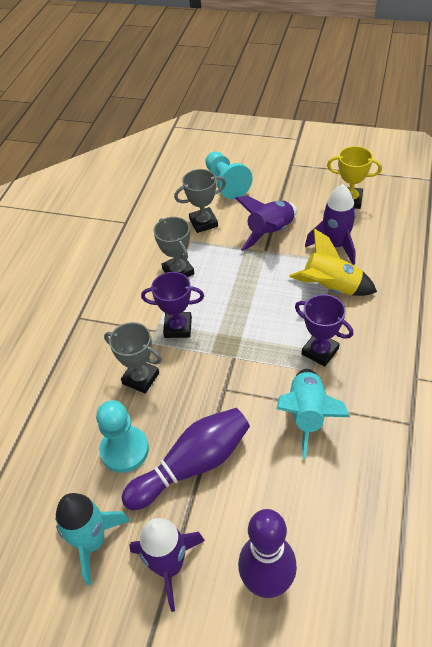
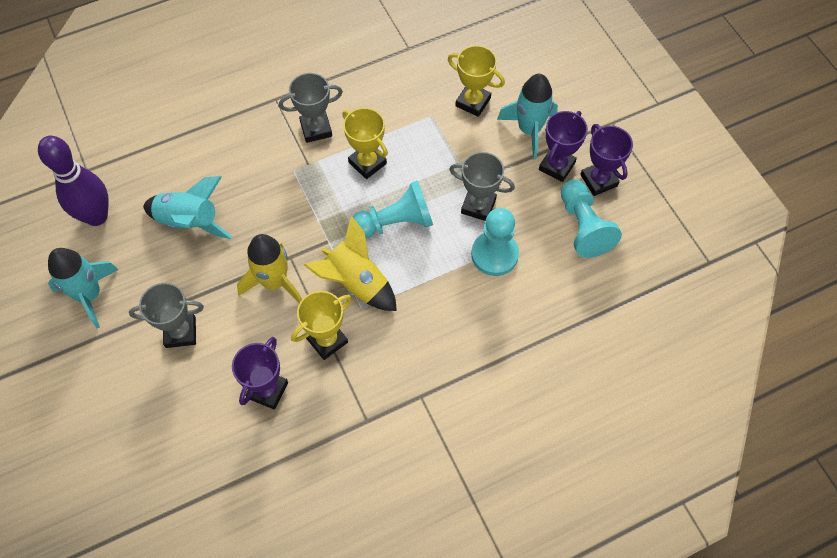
purple bowling pin: [121,408,250,510] [238,509,297,598] = 2 -> [38,136,109,226] = 1
purple rocket: [129,518,205,612] [235,196,297,251] [305,184,356,265] = 3 -> none = 0
purple trophy: [141,272,204,338] [295,294,353,367] = 2 -> [232,337,288,410] [539,111,588,182] [580,124,633,196] = 3
turquoise pawn: [96,400,149,473] [205,151,253,199] = 2 -> [353,180,433,238] [471,208,519,276] [561,180,622,258] = 3
turquoise rocket: [55,493,130,585] [276,369,350,459] = 2 -> [48,248,119,328] [143,176,232,239] [497,74,558,159] = 3
yellow rocket: [289,229,377,296] = 1 -> [237,234,302,303] [304,216,397,311] = 2
yellow trophy: [327,146,382,209] = 1 -> [291,291,352,360] [343,108,388,179] [448,45,505,117] = 3

